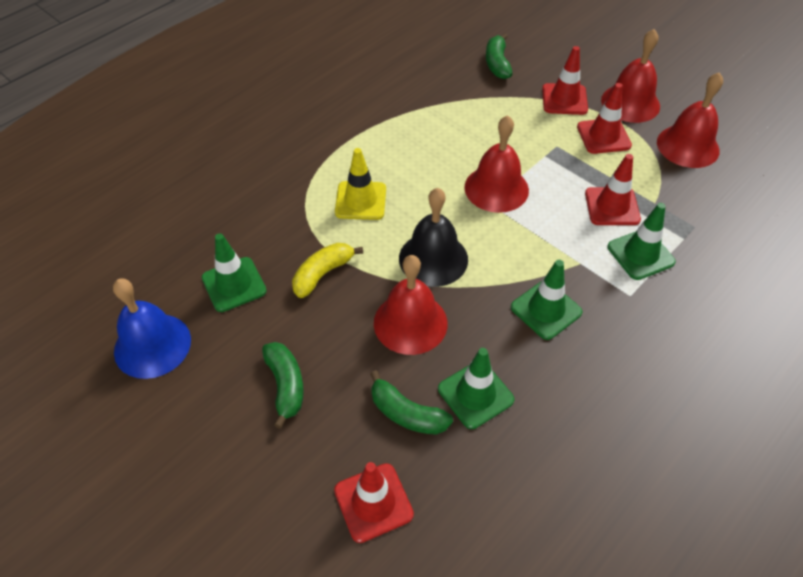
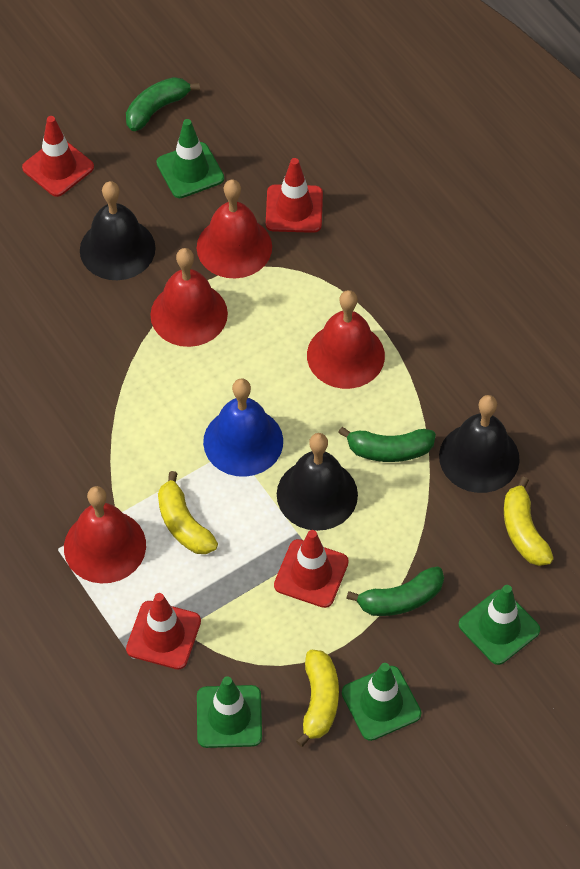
black bell: [399,188,468,287] = 1 -> [80,181,156,280] [277,433,358,531] [439,395,520,493] = 3
yellow banana: [292,243,363,298] = 1 -> [158,471,218,554] [296,650,339,747] [504,477,554,566] = 3
yellow traffic cone: [335,148,386,220] = 1 -> none = 0

